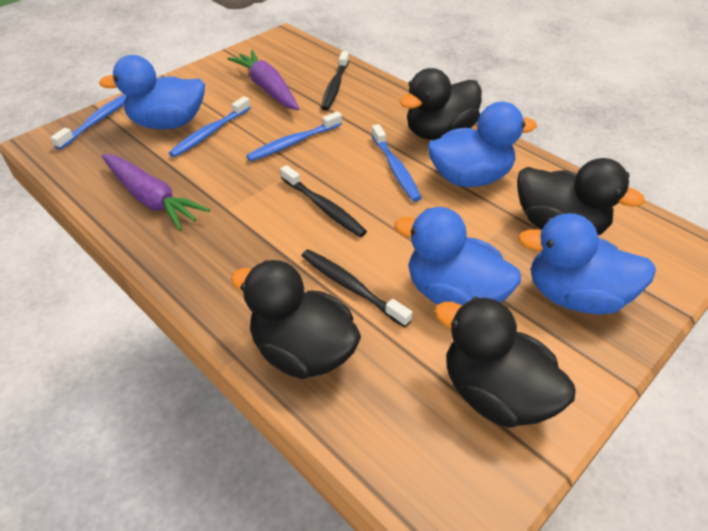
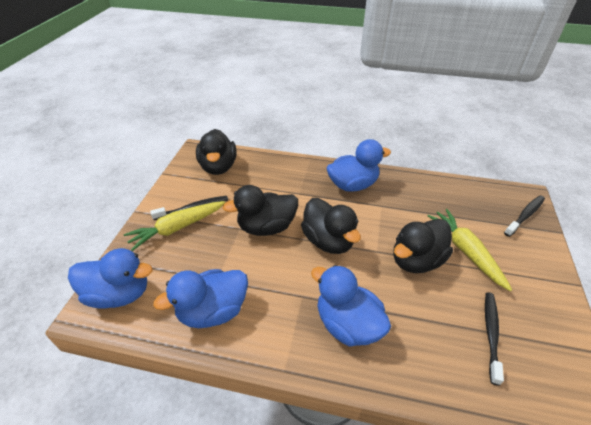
blue toothbrush: [51,94,127,150] [169,96,251,157] [246,111,342,161] [371,124,421,202] = 4 -> none = 0
purple carrot: [102,154,210,231] [227,50,299,110] = 2 -> none = 0
yellow carrot: none = 0 -> [124,201,225,251] [428,209,512,291] = 2

